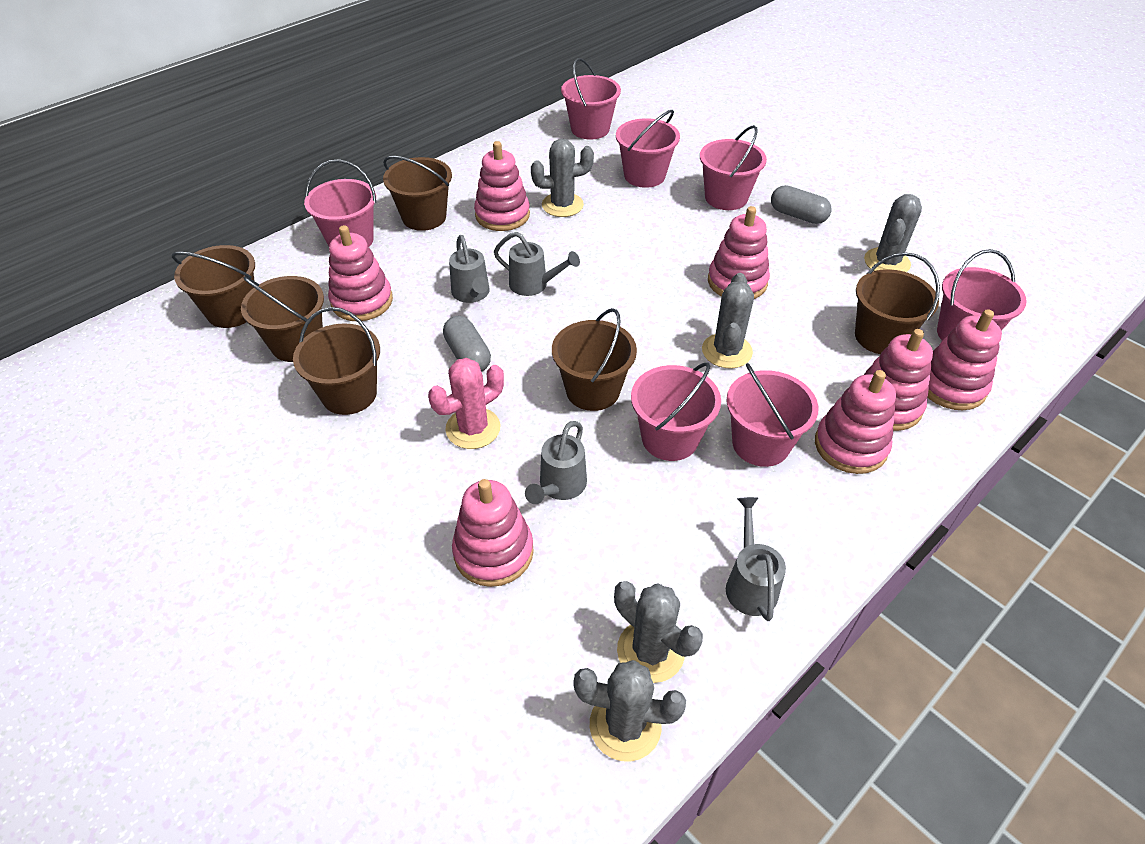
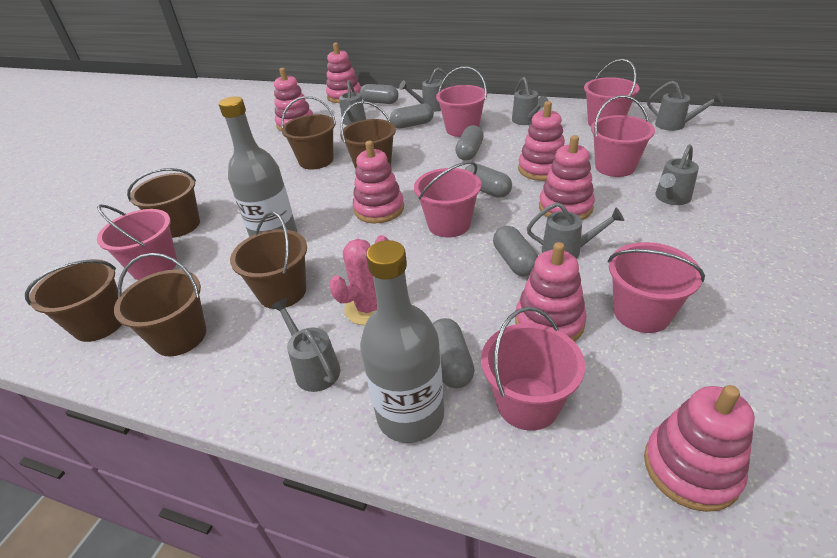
grey bottle: none = 0 -> [219,96,297,237] [360,240,444,443] = 2
grey cactus: [531,139,594,217] [574,660,686,762] [614,581,703,683] [702,273,754,369] [864,194,922,272] = 5 -> none = 0
grey capsule: [443,316,491,372] [771,185,831,224] = 2 -> [360,84,399,104] [390,103,434,129] [433,318,475,388] [455,125,484,160] [464,164,512,198] [493,226,538,277] = 6
grey watering can: [449,235,490,303] [494,232,580,296] [525,421,587,504] [726,497,786,621] = 4 -> [271,298,340,392] [339,80,366,126] [399,68,454,112] [512,77,548,125] [527,202,624,259] [647,81,723,131] [655,144,699,205] = 7

